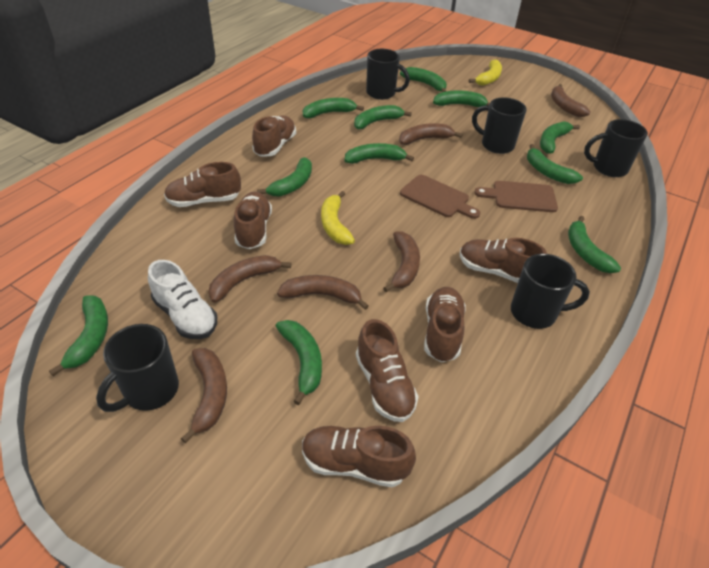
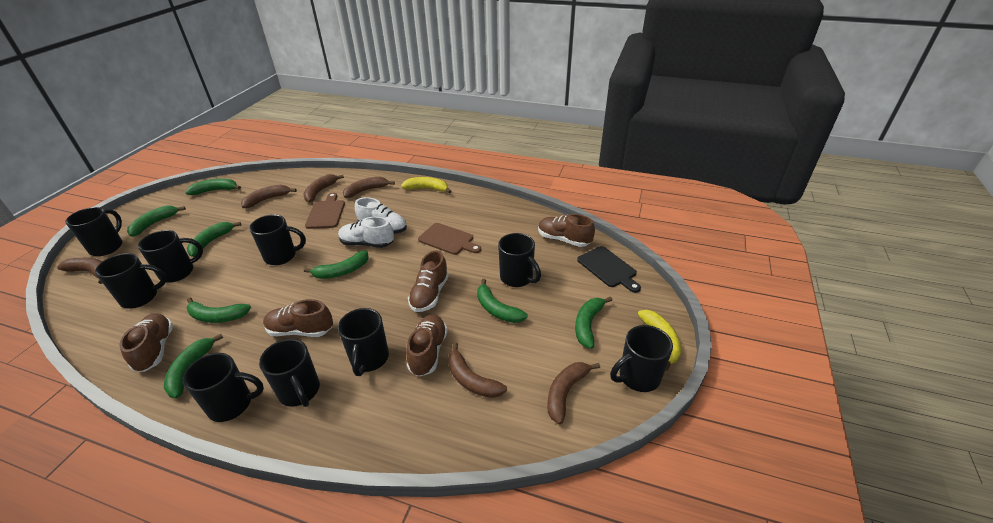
black cutting board: none = 0 -> [577,246,641,293] = 1
black mug: [96,324,179,412] [366,49,410,100] [472,97,527,154] [511,254,590,329] [584,119,648,177] = 5 -> [65,207,122,256] [95,253,167,308] [138,230,203,282] [182,353,264,422] [250,214,306,265] [259,339,320,407] [338,308,389,376] [498,233,541,287] [610,325,673,392] = 9
brown shoe: [164,162,241,207] [234,192,272,249] [252,116,296,156] [302,426,416,487] [356,319,419,422] [424,287,466,362] [460,238,547,283] = 7 -> [119,313,173,372] [263,299,333,337] [406,315,448,377] [408,251,449,312] [538,214,595,247] = 5
green banana: [49,296,108,376] [257,157,312,197] [276,320,322,405] [303,98,364,118] [344,143,414,164] [354,105,412,129] [400,67,447,92] [433,90,490,107] [527,144,583,184] [540,121,580,154] [568,216,621,273] = 11 -> [127,206,186,237] [164,334,223,398] [185,178,241,195] [186,298,251,323] [187,222,241,257] [304,251,369,279] [477,279,528,323] [575,296,612,349] = 8
white shoe: [148,260,217,339] = 1 -> [338,217,394,248] [355,197,407,234] = 2

